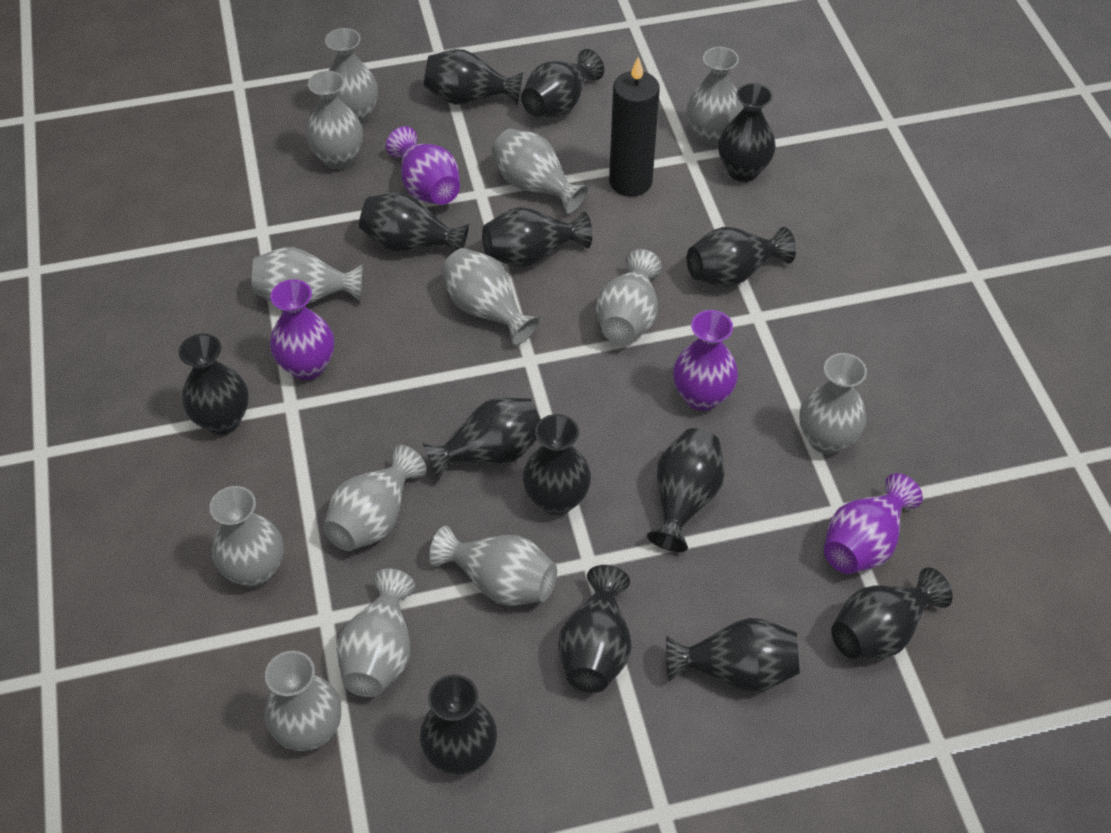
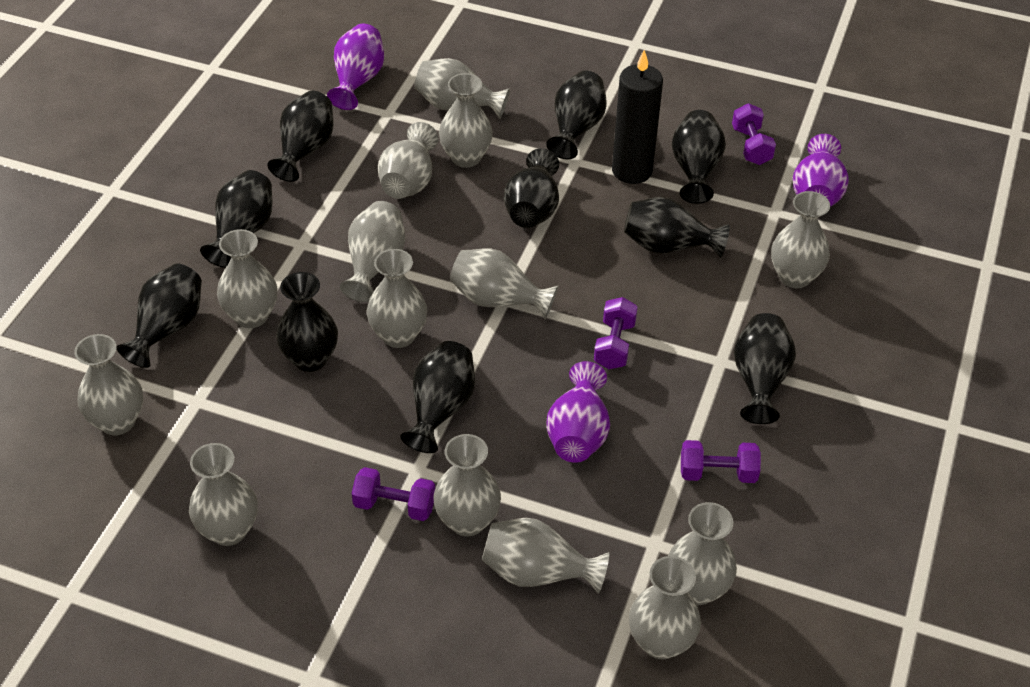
black vase: [178,334,249,435] [359,192,469,252] [420,674,497,775] [422,398,541,480] [424,49,523,105] [482,207,592,267] [521,49,604,117] [523,414,591,515] [558,565,632,693] [647,428,725,552] [666,618,800,692] [687,227,796,287] [718,83,776,182] [831,567,953,659] = 14 -> [116,263,202,368] [200,170,272,268] [268,91,333,182] [276,272,338,372] [400,341,475,453] [504,148,559,228] [546,71,607,159] [624,197,730,258] [672,110,726,204] [734,313,796,424] = 10
grey vase: [209,486,284,587] [251,247,363,304] [265,651,341,751] [306,71,363,170] [323,445,427,551] [325,28,378,124] [337,568,416,697] [429,526,557,606] [441,248,540,346] [492,129,589,215] [596,249,662,344] [687,47,743,145] [799,353,867,454] = 13 -> [74,334,143,435] [189,443,257,546] [217,229,277,328] [340,201,405,302] [367,249,427,348] [378,122,439,199] [414,58,510,119] [433,434,501,537] [439,73,493,168] [450,249,558,319] [482,518,609,594] [629,556,701,659] [668,502,737,605] [771,191,830,288] = 14
purple dumbbell: none = 0 -> [352,467,435,521] [594,297,638,369] [681,440,761,483] [732,103,776,165] = 4
purple vase: [270,279,334,380] [386,126,460,205] [673,310,738,411] [824,473,923,574] = 4 -> [327,24,384,110] [546,361,610,463] [793,134,849,207] = 3

